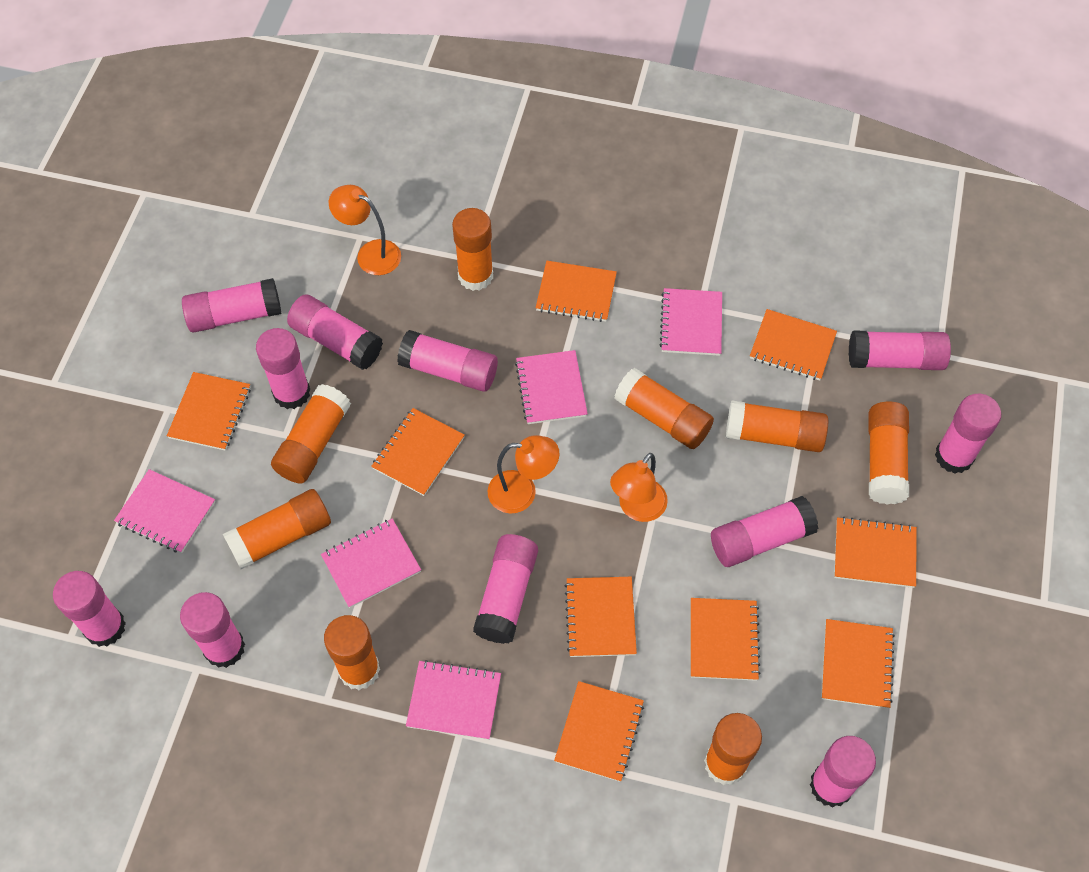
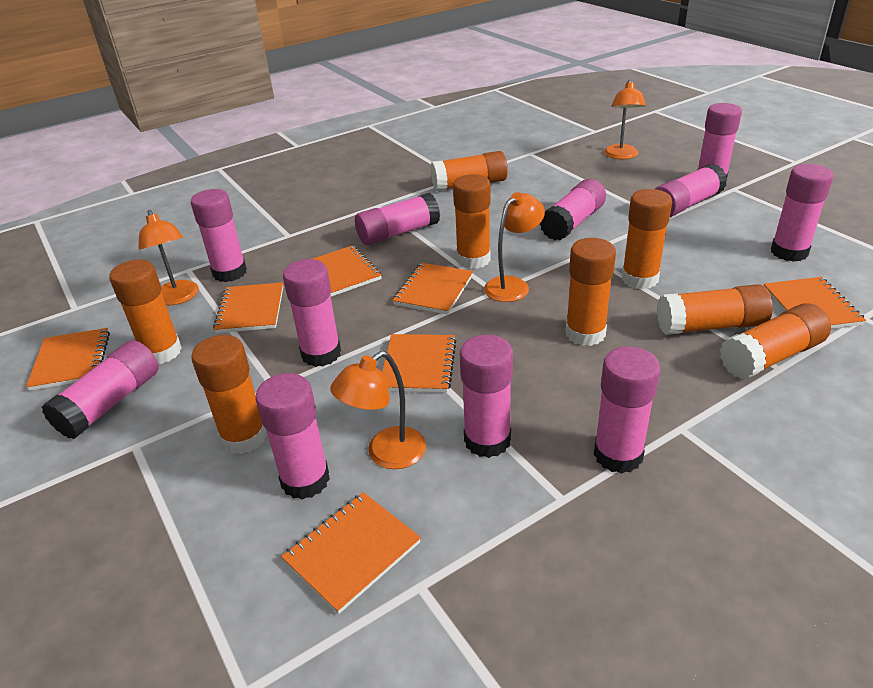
orange lamp: [329,185,401,275] [487,435,560,514] [610,453,668,522] = 3 -> [138,210,199,305] [330,351,426,469] [484,192,545,302] [604,80,646,159] = 4
orange notebook: [167,372,251,451] [371,408,465,496] [536,261,617,322] [554,681,644,782] [565,577,637,657] [691,598,761,681] [750,309,837,381] [822,619,895,709] [834,517,917,588] = 9 -> [26,328,110,391] [213,282,283,333] [281,492,421,614] [313,246,382,297] [382,334,456,393] [393,263,473,314] [764,277,866,329] = 7
pink notebook: [114,469,215,553] [321,518,421,608] [406,660,501,740] [515,350,588,424] [660,288,722,356] = 5 -> none = 0

